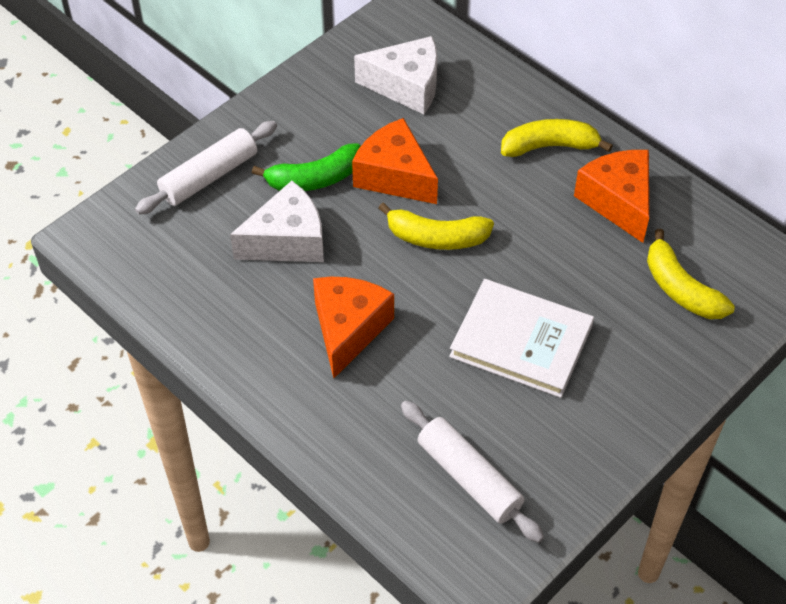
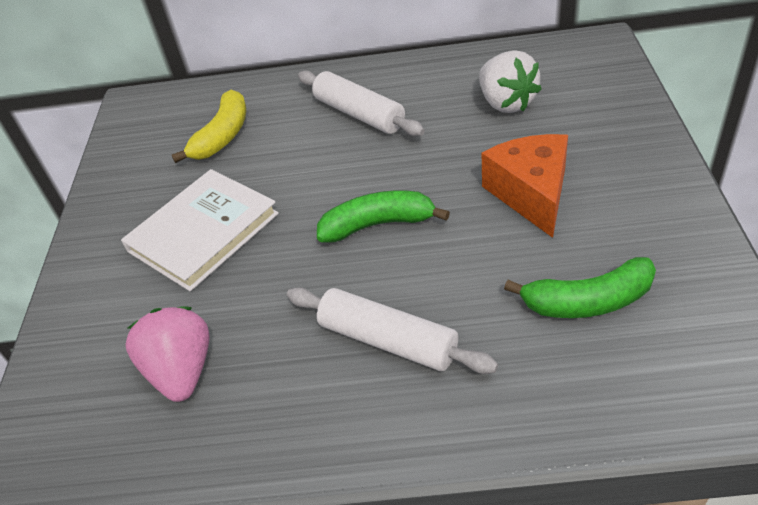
green banana: [252,143,361,191] = 1 -> [317,190,450,243] [504,257,656,318] = 2
orange cheese: [313,277,394,379] [352,118,438,204] [574,150,649,243] = 3 -> [482,134,568,238] = 1
pink strawberry: none = 0 -> [125,306,209,402] = 1
white cheese: [230,181,324,262] [354,36,437,114] = 2 -> none = 0
white strawberry: none = 0 -> [479,50,542,113] = 1
yellow banana: [378,202,494,250] [501,119,613,157] [647,229,735,319] = 3 -> [172,90,246,163] = 1

